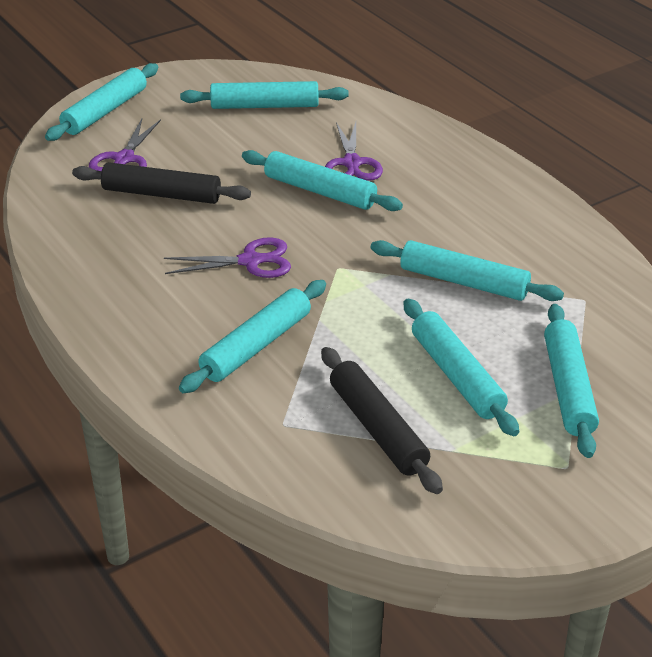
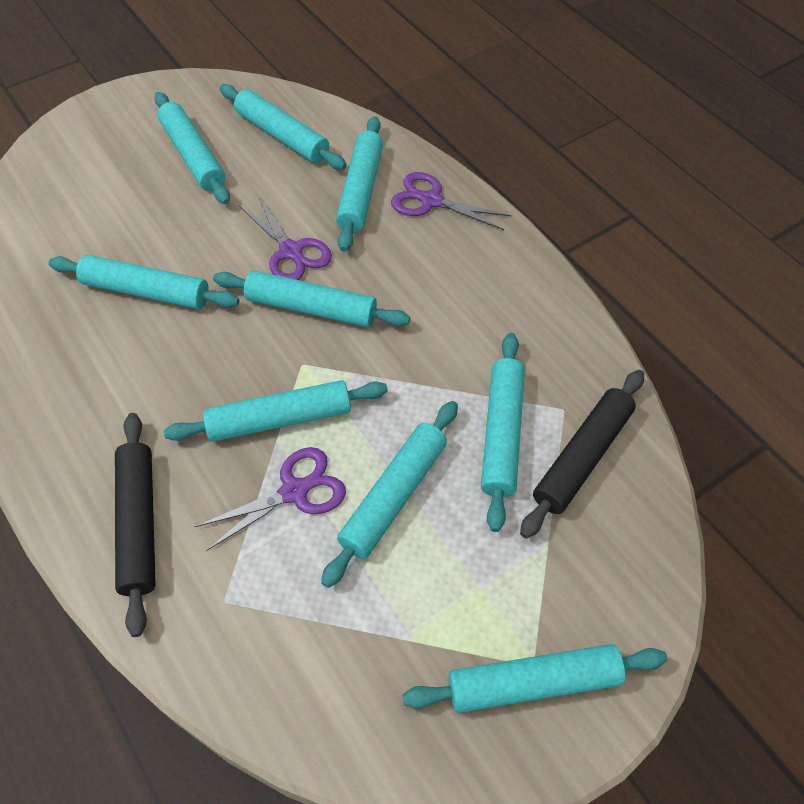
turquoise rolling pin: [45,63,158,141] [179,280,326,393] [180,81,348,109] [242,150,403,211] [371,240,564,301] [404,299,519,436] [544,304,599,458] = 7 -> [48,255,239,309] [154,92,230,204] [164,380,388,442] [213,270,410,327] [220,84,347,170] [321,401,458,588] [336,116,383,252] [402,644,668,713] [481,333,525,532] = 9

